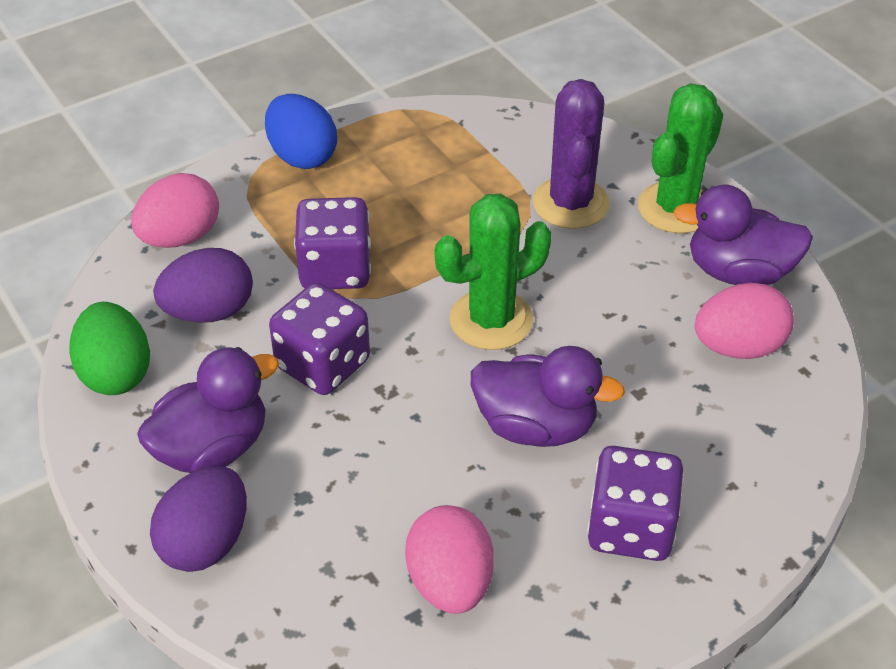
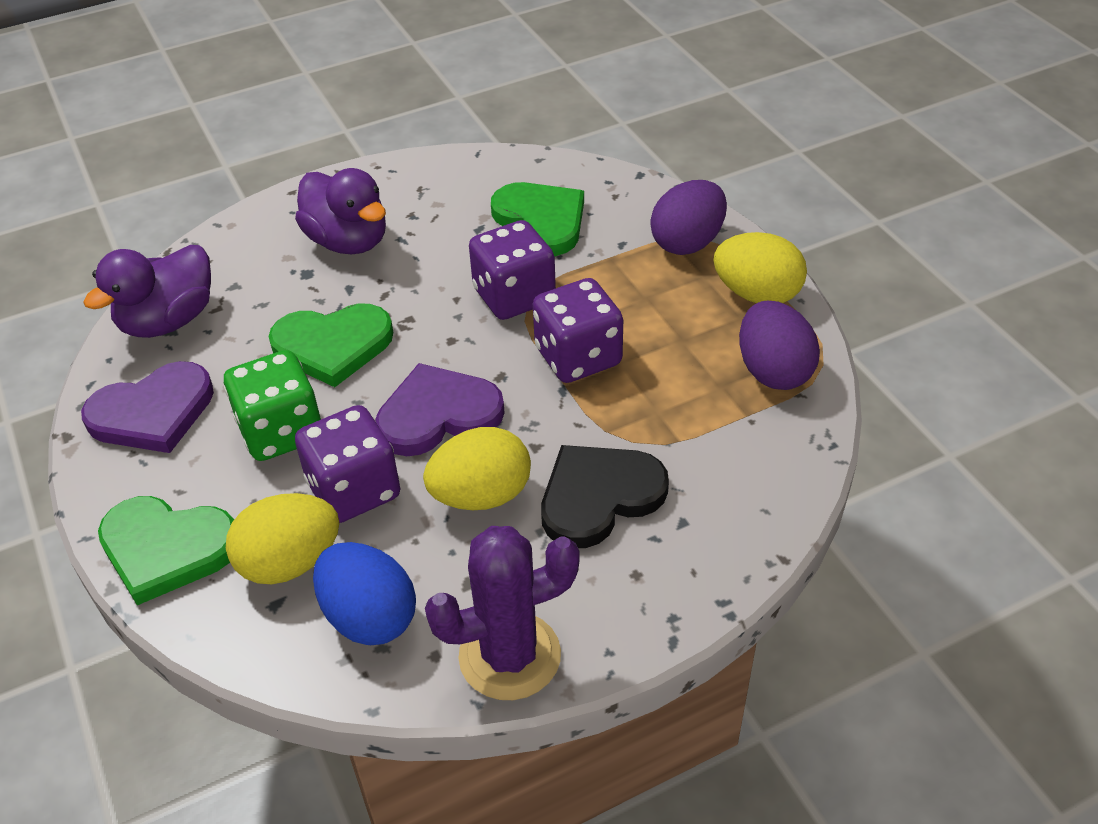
black heart: none = 0 -> [541,445,669,548] = 1
green cactus: [435,194,552,350] [638,83,723,233] = 2 -> none = 0
green dice: none = 0 -> [224,350,321,461] = 1
green egg: [69,302,150,395] = 1 -> none = 0
green heart: none = 0 -> [98,496,234,605] [269,303,393,387] [491,182,584,256] = 3
pink egg: [131,173,219,248] [405,505,494,614] [695,283,794,359] = 3 -> none = 0
purple duck: [137,347,279,473] [471,346,625,447] [673,185,813,285] = 3 -> [83,245,211,338] [295,168,386,254] = 2
purple heart: none = 0 -> [81,361,214,453] [375,363,505,456] = 2
yellow egg: none = 0 -> [226,493,339,584] [423,427,531,510] [713,232,807,303] = 3

